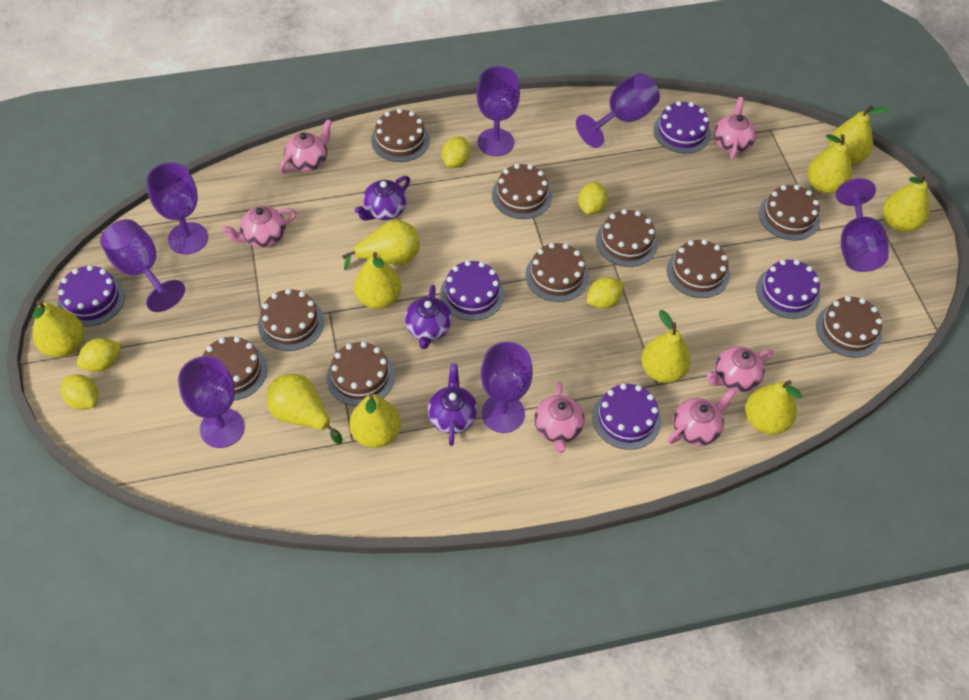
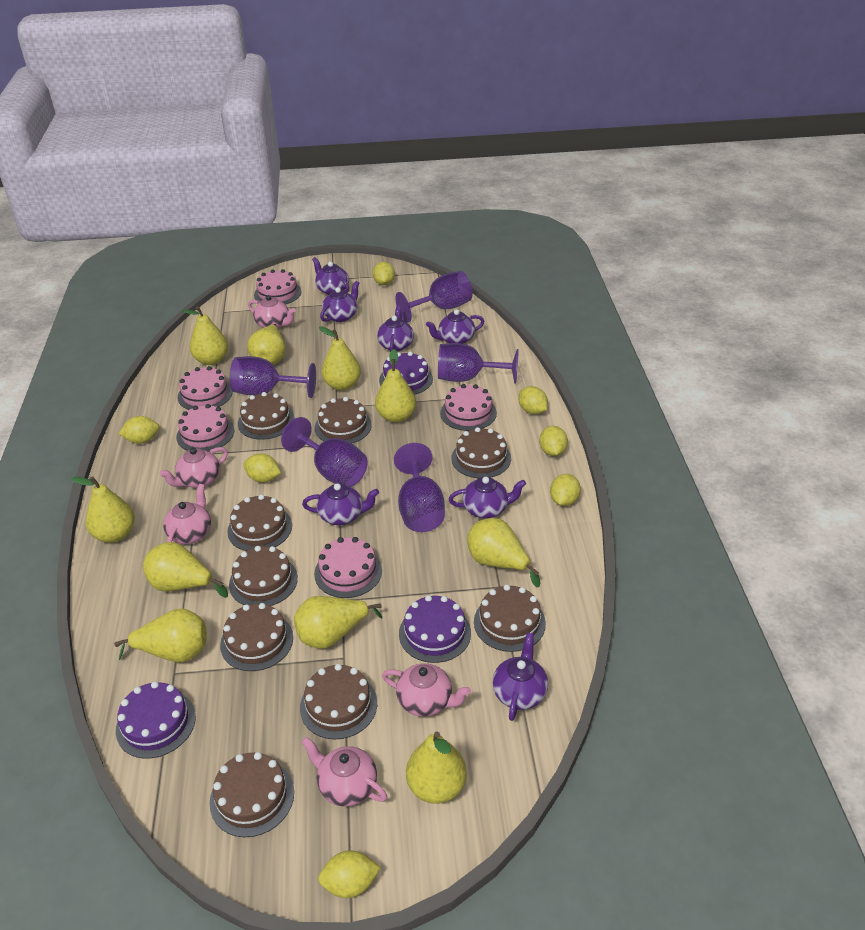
brown cake: [203,336,267,401] [258,289,324,351] [327,342,395,406] [371,109,430,162] [492,164,552,219] [525,243,589,302] [596,209,658,267] [667,239,730,298] [759,185,820,241] [816,296,882,358] = 10 -> [210,752,294,837] [220,603,293,671] [227,494,292,551] [229,546,298,606] [238,392,294,440] [300,664,377,739] [315,397,372,443] [451,427,511,479] [474,584,546,652] = 9
pink cake: none = 0 -> [176,404,234,452] [177,366,233,410] [254,269,301,305] [314,537,382,598] [440,384,497,431] = 5
pink teapot: [222,206,297,247] [280,119,332,173] [534,381,585,453] [668,389,736,446] [707,346,773,392] [714,97,756,159] = 6 -> [159,447,228,488] [163,484,211,545] [248,295,296,329] [302,737,387,806] [382,663,471,717] = 5
purple cake: [58,265,125,327] [440,260,505,321] [592,383,661,450] [653,101,711,153] [756,260,820,319] = 5 -> [116,681,196,759] [379,352,433,395] [399,595,471,663] = 3
purple goblet: [100,219,185,312] [146,162,208,254] [178,356,245,448] [477,66,520,156] [481,342,533,433] [576,73,660,148] [836,178,889,272] = 7 -> [230,356,316,398] [281,417,368,487] [394,443,445,532] [395,271,473,323] [438,343,519,384] = 5
purple teapot: [355,176,410,221] [405,285,452,349] [428,364,478,446] = 3 -> [302,483,379,525] [312,257,349,295] [320,281,359,322] [377,306,414,352] [426,309,485,344] [449,477,526,518] [492,632,548,721] = 7
yellow lemon: [61,374,98,410] [77,338,121,372] [442,137,471,168] [578,182,608,214] [586,277,624,309] = 5 -> [118,416,159,444] [243,453,281,482] [318,850,381,898] [373,262,395,285] [518,386,548,414] [539,426,568,456] [550,474,581,506] = 7

